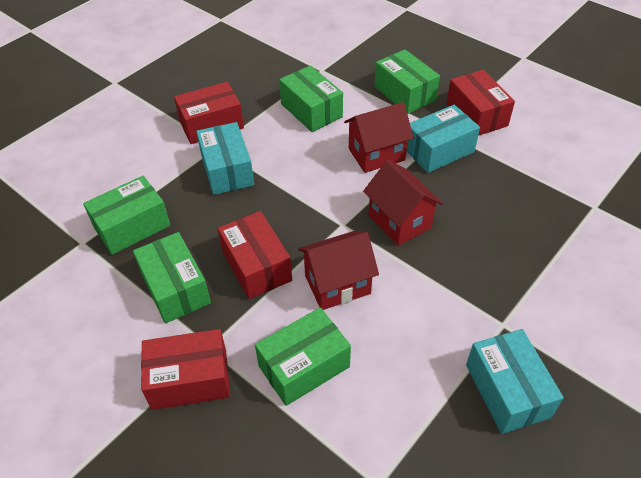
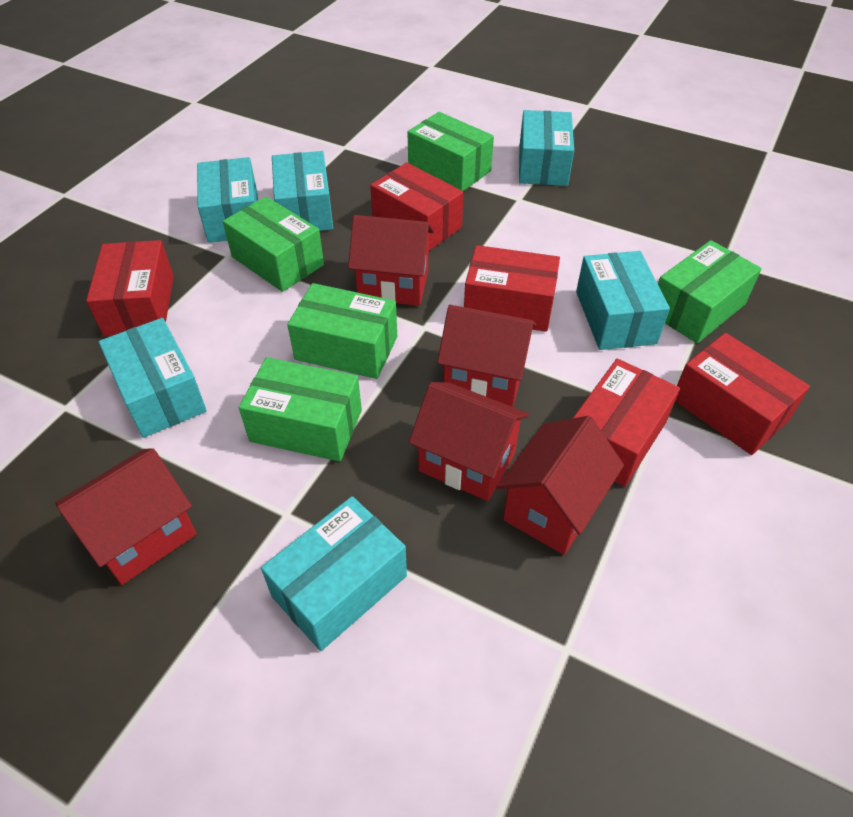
red box: [141,329,230,410] [174,82,244,144] [218,211,292,299] [446,70,515,136] = 4 -> [86,240,174,336] [370,162,464,251] [464,245,560,332] [573,359,680,487] [675,333,810,455] = 5
red house: [298,231,379,310] [344,102,414,173] [363,160,443,246] = 3 -> [56,449,196,585] [348,215,434,306] [409,382,529,501] [437,305,536,407] [496,416,624,555] = 5
turquoise box: [196,122,254,195] [406,105,480,173] [466,329,564,434] = 3 -> [99,318,207,438] [197,157,258,243] [261,496,407,651] [272,151,333,231] [519,110,574,186] [576,251,670,350] = 6

